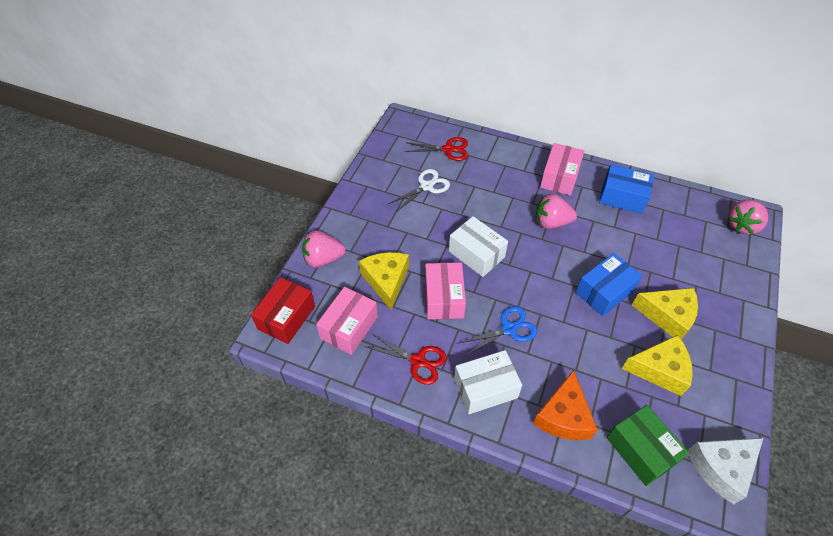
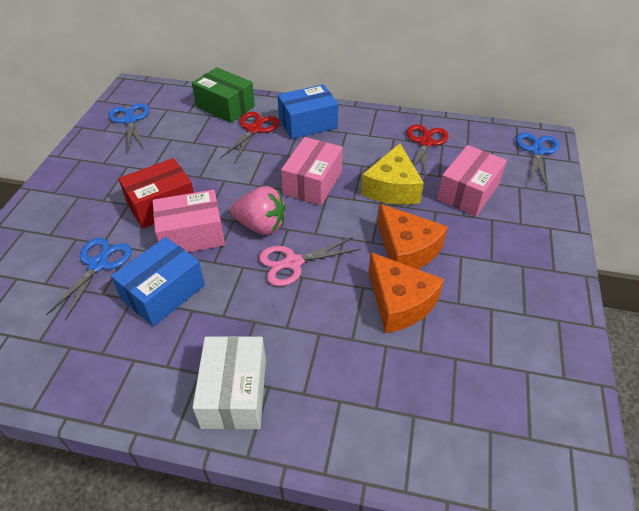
blue scissors: [459,306,537,356] = 1 -> [46,238,132,321] [109,103,149,150] [516,132,560,189] = 3
orange cheese: [533,370,598,440] = 1 -> [369,252,444,333] [378,204,448,269] = 2
pink scissors: none = 0 -> [259,237,361,286] = 1
pink strawberry: [302,230,346,268] [536,194,577,229] [728,199,768,235] = 3 -> [230,186,285,235] = 1
white box: [449,216,508,277] [454,350,522,414] = 2 -> [192,336,266,430] = 1
white cheese: [688,438,763,504] = 1 -> none = 0
white scissors: [388,169,450,212] = 1 -> none = 0
yellow cheese: [359,252,409,310] [622,335,693,396] [632,288,698,340] = 3 -> [361,143,424,205] = 1

